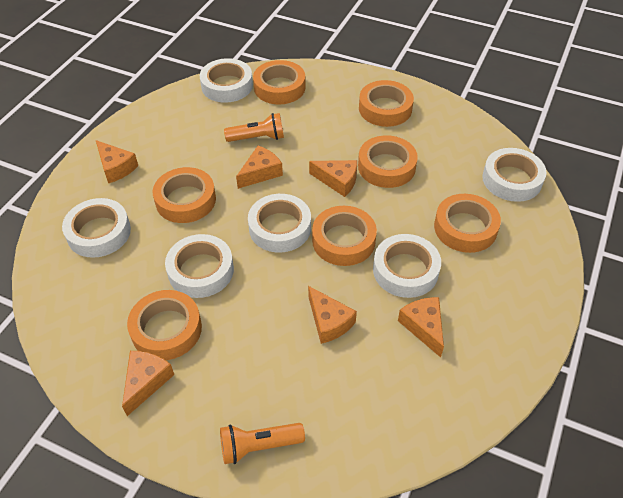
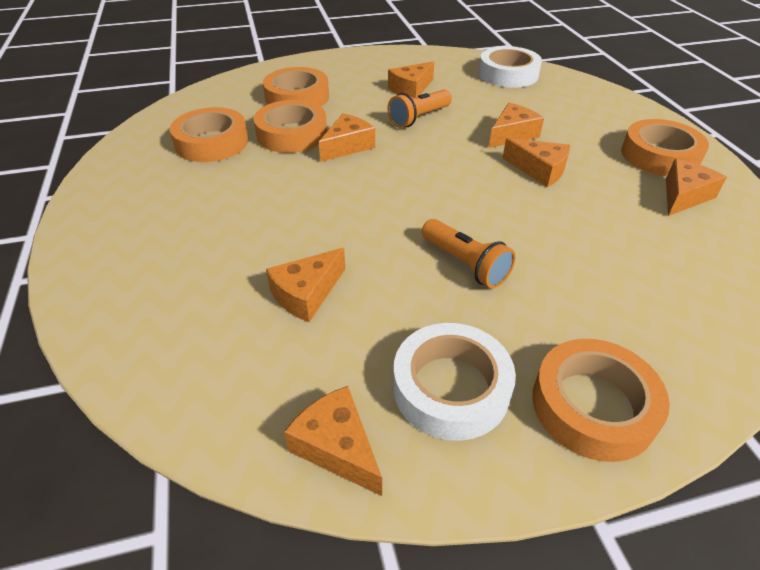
orange cheese: [96,140,138,183] [122,351,174,416] [236,146,283,189] [308,286,357,344] [309,160,357,197] [398,297,444,357] = 6 -> [266,248,345,322] [284,386,382,496] [319,113,375,162] [388,61,434,98] [489,103,544,148] [502,138,570,187] [666,159,727,216] = 7
orange tape: [127,290,202,360] [153,167,216,223] [253,60,306,105] [312,206,377,266] [358,135,418,188] [359,80,414,127] [434,194,501,253] = 7 -> [170,107,248,162] [254,100,327,153] [263,67,329,106] [532,339,670,462] [621,119,709,176] = 5
white tape: [62,198,131,258] [165,234,234,298] [200,58,253,103] [248,194,311,252] [373,234,441,298] [482,148,547,202] = 6 -> [393,323,516,441] [478,46,542,88] = 2

